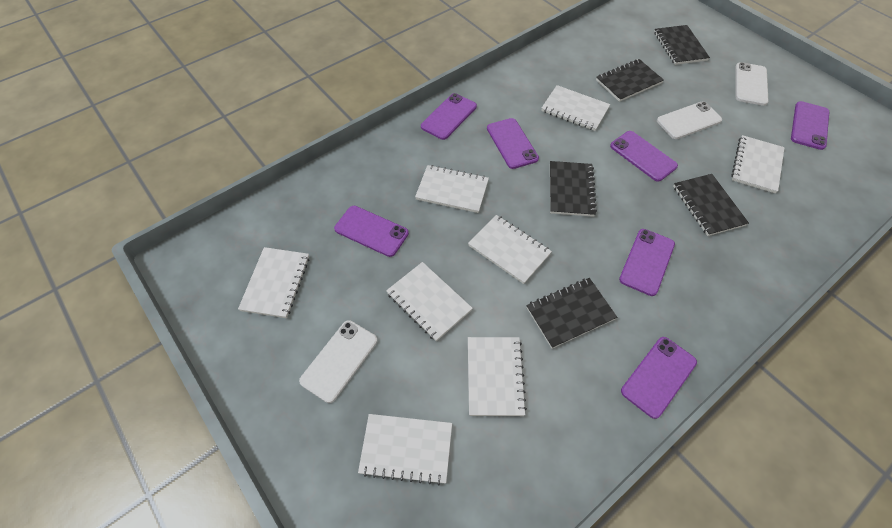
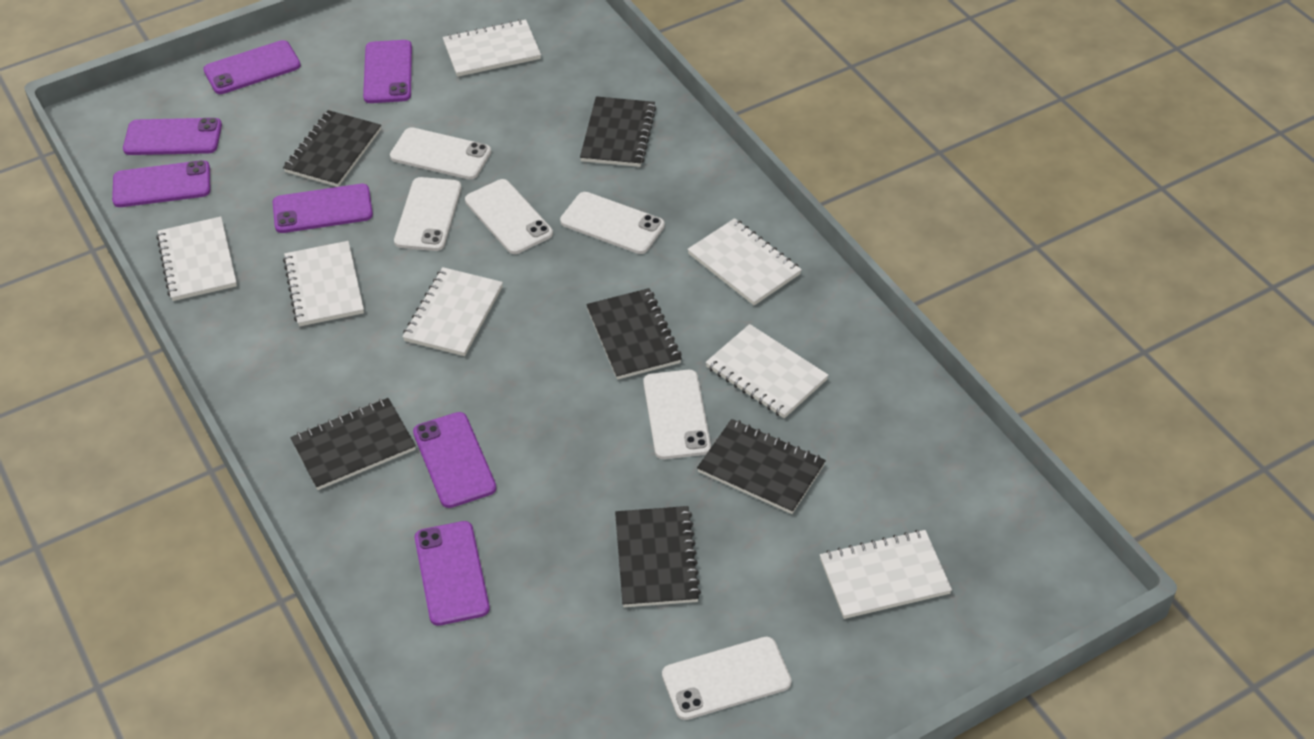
black notebook: [526,278,617,349] [550,161,597,217] [596,59,664,102] [654,25,710,65] [673,174,749,236] = 5 -> [283,110,381,187] [290,398,416,490] [580,96,656,167] [586,288,682,380] [615,506,701,607] [697,419,826,514] = 6
white notebook: [238,247,309,318] [358,414,452,485] [386,262,473,341] [415,165,489,213] [468,215,552,284] [468,337,527,416] [541,85,610,131] [731,135,785,193] = 8 -> [156,217,237,301] [283,241,364,327] [402,267,503,356] [443,19,541,77] [687,218,802,305] [705,324,829,418] [820,530,952,619] = 7
white phone: [299,320,377,403] [657,101,722,139] [735,62,768,106] = 3 -> [390,127,491,180] [394,177,462,251] [465,179,553,254] [560,192,665,254] [643,370,711,459] [662,637,792,720] = 6

